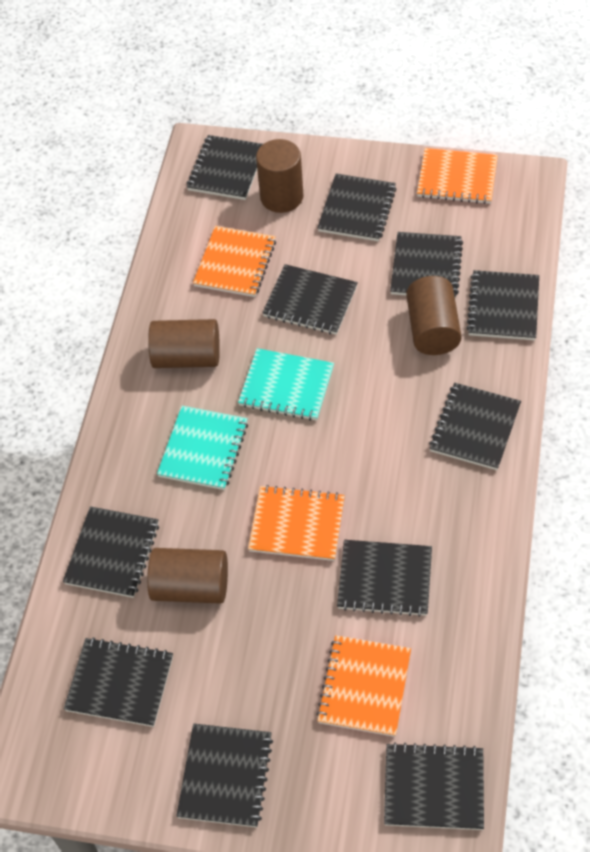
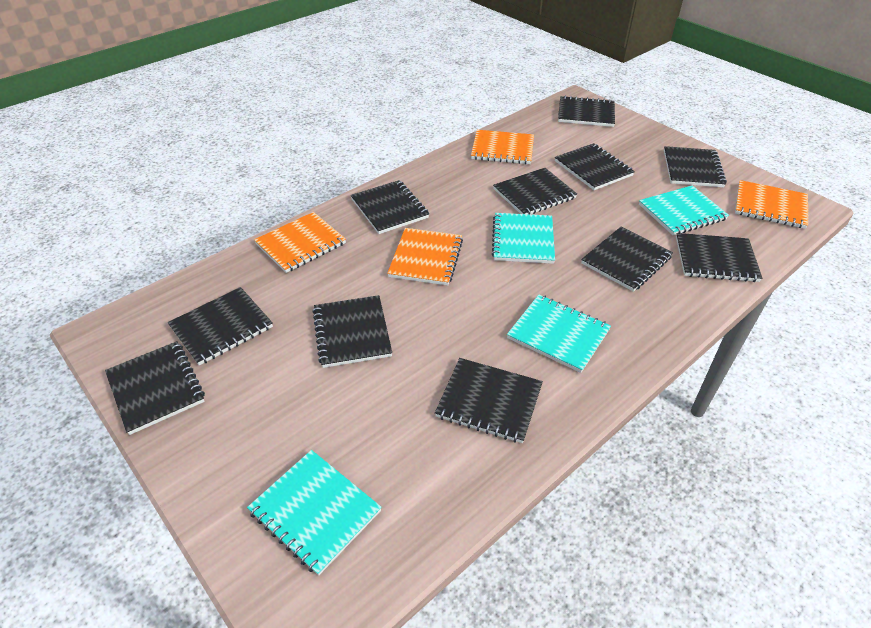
brown cylinder: [147,548,228,604] [148,319,220,368] [256,139,303,213] [406,276,462,355] = 4 -> none = 0
turquoise notebook: [157,406,248,490] [238,348,334,421] = 2 -> [247,450,382,576] [492,213,555,264] [507,294,611,373] [639,185,729,235] = 4

